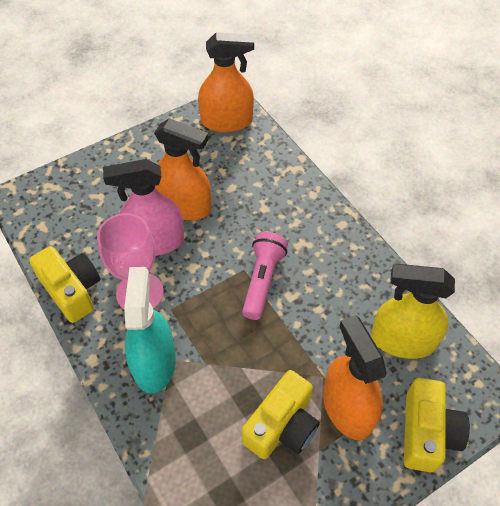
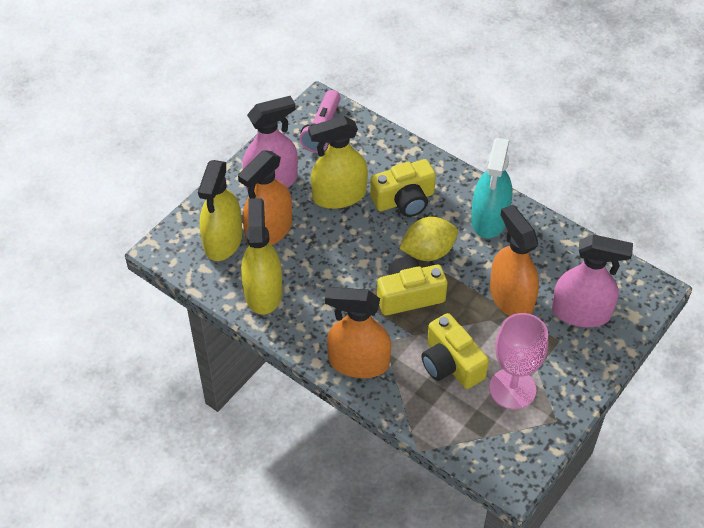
pink spray bottle: [103,159,184,256] = 1 -> [242,96,298,190] [552,234,633,327] = 2
yellow lemon: none = 0 -> [399,217,458,261] = 1
yellow spray bottle: [371,264,455,359] = 1 -> [198,160,242,261] [241,198,282,315] [308,116,368,209] = 3

